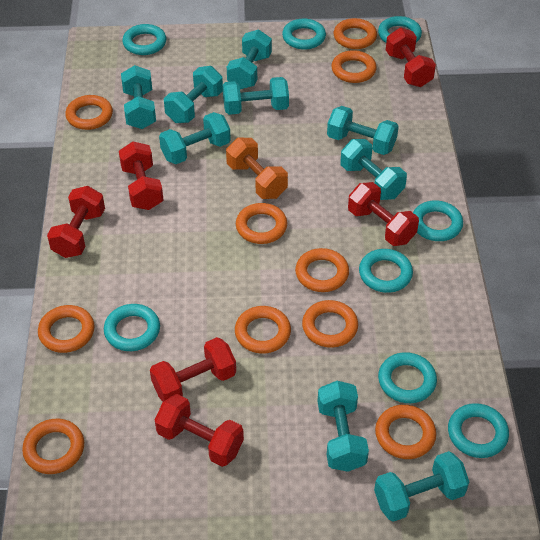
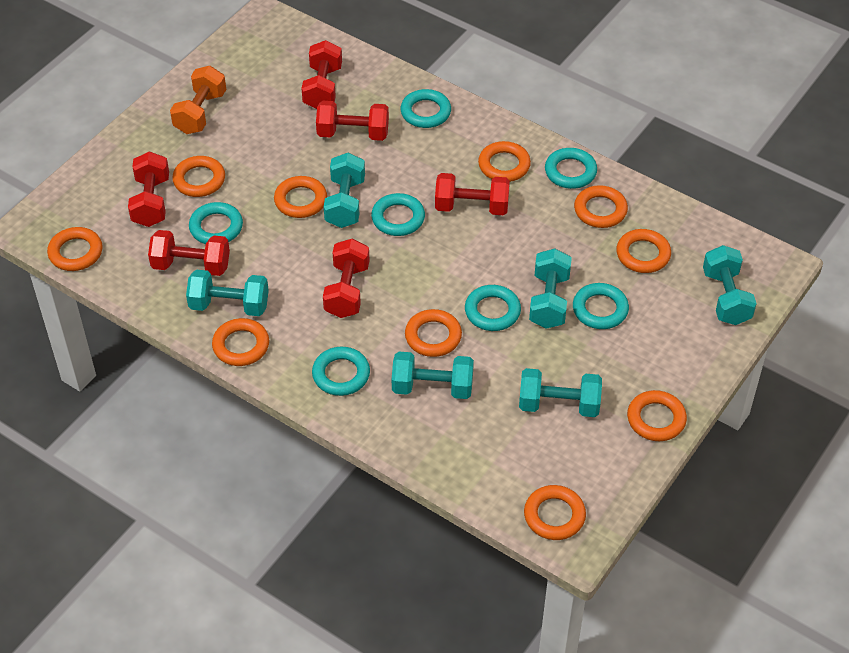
turquoise dumbbell: [121,65,156,129] [159,112,231,164] [164,66,223,123] [223,77,289,115] [227,29,272,89] [317,381,369,472] [327,106,399,155] [340,139,407,200] [374,451,469,522] = 9 -> [186,270,269,316] [324,153,365,228] [392,352,474,399] [519,368,602,417] [529,249,572,329] [703,245,757,325] = 6
turquoise ring: [104,304,160,351] [122,24,166,55] [282,18,326,50] [359,249,413,293] [378,16,422,43] [378,352,437,403] [413,201,463,241] [448,403,509,458] = 8 -> [189,202,243,244] [312,347,370,396] [371,193,425,236] [401,89,451,128] [465,285,521,331] [545,148,597,189] [573,283,629,329] = 7

